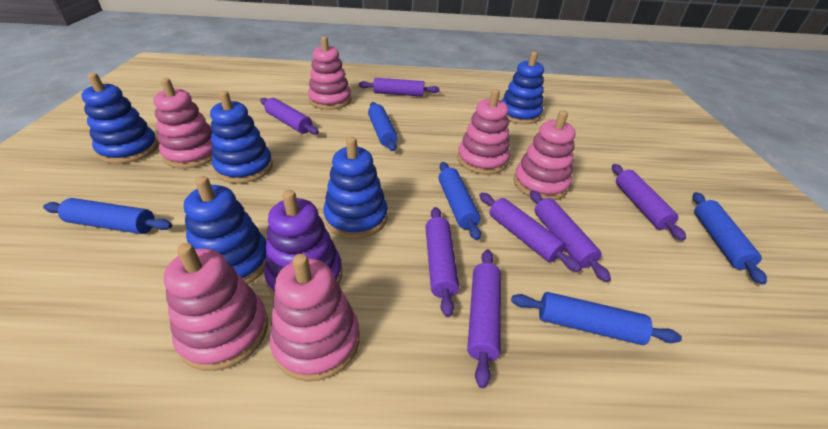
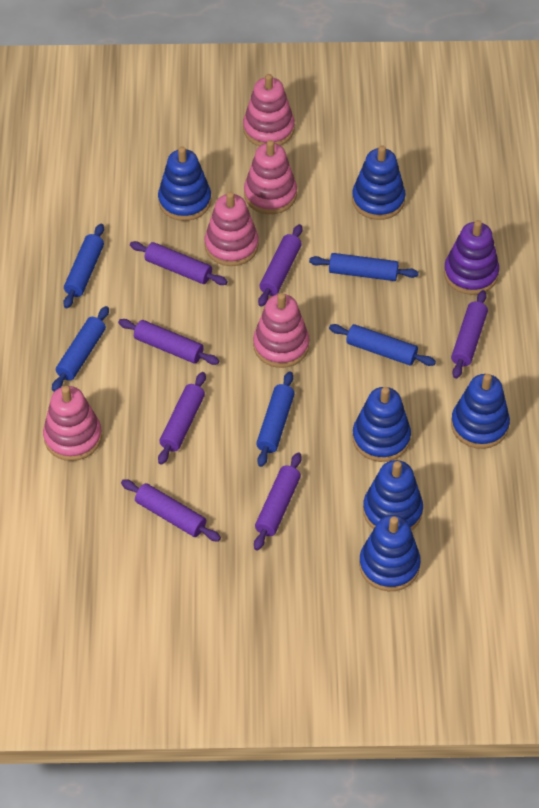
blue stacking toy: [81,73,158,164] [184,176,267,284] [210,91,273,184] [323,137,388,239] [501,51,544,124] = 5 -> [158,147,211,221] [352,145,405,220] [352,387,411,462] [359,515,421,591] [363,460,423,531] [451,374,510,449] = 6
pink stacking toy: [153,78,213,169] [164,243,268,371] [270,254,359,382] [308,36,351,110] [457,89,510,175] [513,110,575,200] = 6 -> [43,386,102,461] [205,192,259,266] [243,74,295,146] [244,140,297,214] [253,293,309,368] = 5

